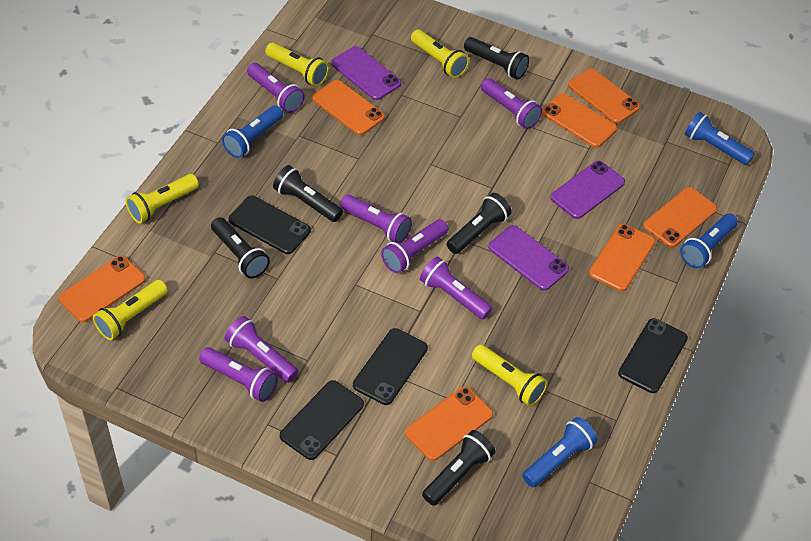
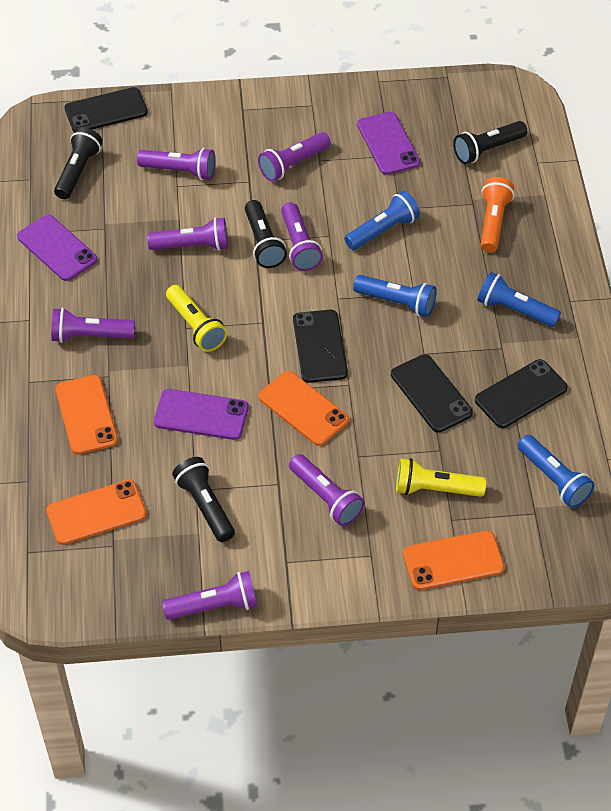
black flashlight: [211,217,270,279] [273,165,343,222] [422,430,496,506] [447,193,512,254] [464,37,529,80] = 5 -> [54,127,103,199] [172,457,235,542] [245,200,287,268] [453,121,527,164] = 4
orange flashlight: none = 0 -> [480,177,514,253] = 1
orange phone: [59,255,146,322] [312,80,385,135] [405,386,493,461] [542,93,617,148] [568,68,640,124] [589,224,655,291] [643,187,717,248] = 7 -> [46,480,147,545] [55,375,118,455] [258,371,349,446] [403,531,505,590] = 4
yellow flashlight: [93,280,168,340] [126,174,199,223] [265,42,329,86] [411,30,469,78] [472,344,548,406] = 5 -> [166,285,227,352] [396,458,486,497] = 2

